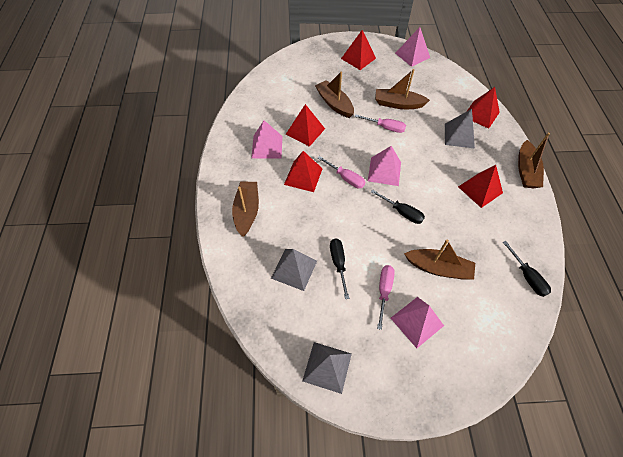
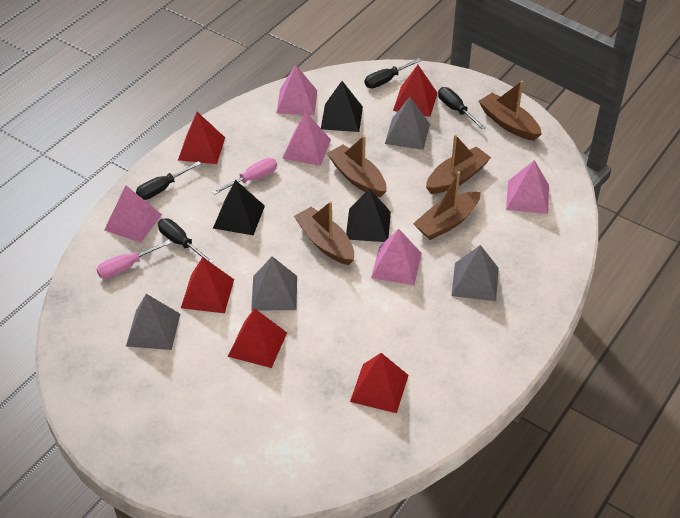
black pyramid: none = 0 -> [213,180,265,235] [321,81,363,132] [346,188,391,242] = 3
black screwdriver: [330,239,349,299] [371,190,425,224] [503,241,551,297] = 3 -> [136,161,201,200] [158,218,213,263] [365,58,422,88] [438,87,486,130] = 4
grey pyramid: [271,249,317,291] [302,342,352,394] [445,109,475,149] = 3 -> [126,294,180,350] [251,256,297,311] [385,97,430,150] [451,245,499,301] = 4
pink pyramid: [251,120,283,159] [368,146,401,186] [391,297,444,348] [395,27,430,67] = 4 -> [104,185,162,243] [276,65,317,115] [282,112,331,166] [371,229,422,285] [506,160,549,214] = 5
pink screwdriver: [318,156,365,188] [355,114,406,133] [377,265,395,330] = 3 -> [96,240,171,279] [212,158,277,195] = 2

